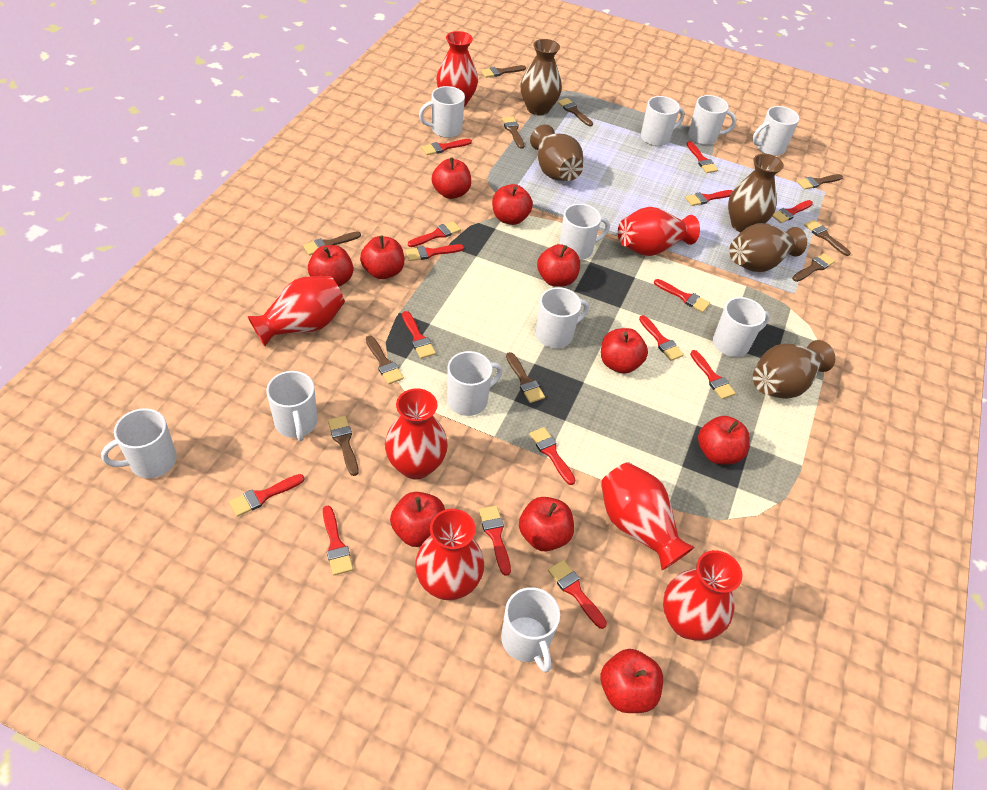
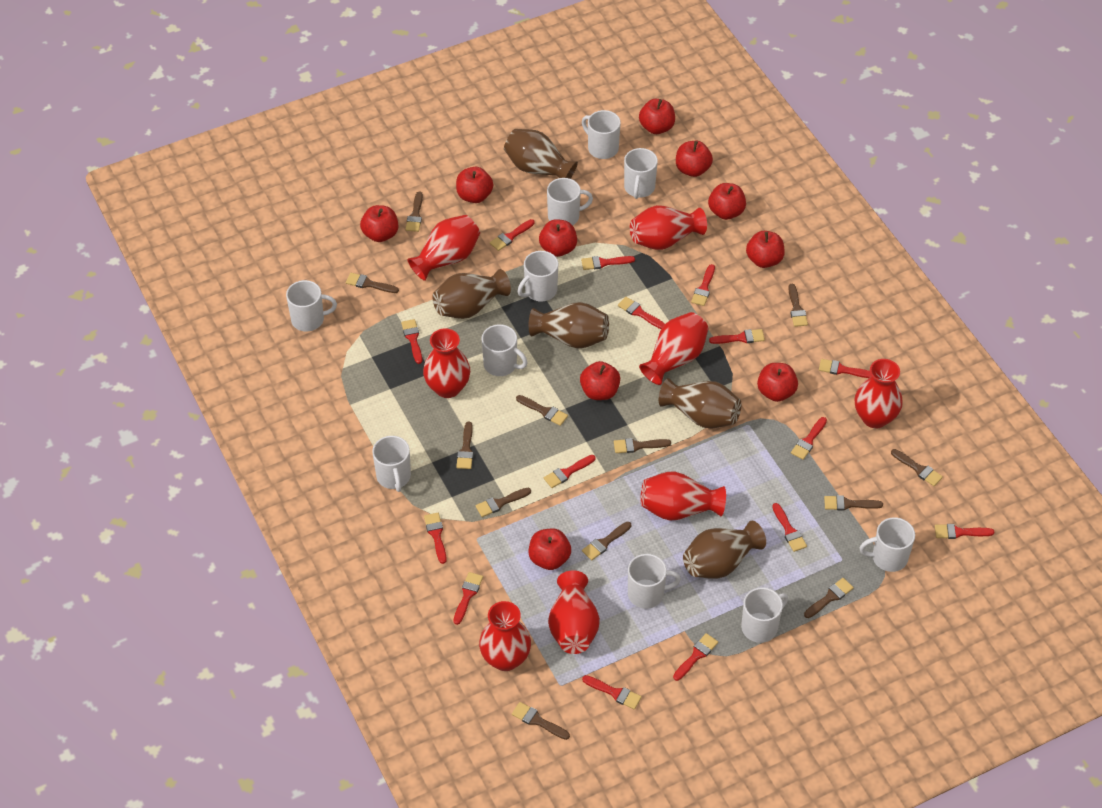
brown brush: [303,231,361,255] [328,416,359,476] [366,335,404,384] [481,65,526,78] [501,116,524,149] [506,352,545,403] [558,98,593,127] [792,253,835,282] [797,174,843,190] [804,220,851,256] = 10 -> [346,273,399,293] [406,192,423,232] [456,422,473,469] [476,488,531,517] [512,702,570,740] [516,395,568,426] [582,522,631,560] [614,438,671,453] [788,284,808,327] [804,578,854,618] [824,495,883,511] [891,449,943,486] = 12
red vase: [248,276,345,346] [385,388,448,480] [415,509,484,600] [436,31,478,107] [601,462,695,570] [618,207,700,256] [663,550,742,641] = 7 -> [407,215,480,281] [423,328,470,398] [479,601,531,671] [548,570,600,654] [630,205,707,250] [639,312,709,385] [641,471,726,521] [855,359,903,428] = 8
white mug: [101,408,177,478] [266,371,318,441] [419,86,465,138] [447,351,503,416] [501,587,560,673] [536,287,589,348] [559,204,610,260] [641,96,685,146] [688,95,736,145] [713,297,770,357] [752,106,799,156] = 11 -> [286,280,337,332] [372,436,411,492] [482,324,527,376] [518,251,558,301] [547,178,593,225] [582,110,621,159] [624,148,658,199] [628,554,681,609] [741,587,788,643] [860,517,915,572] = 10

